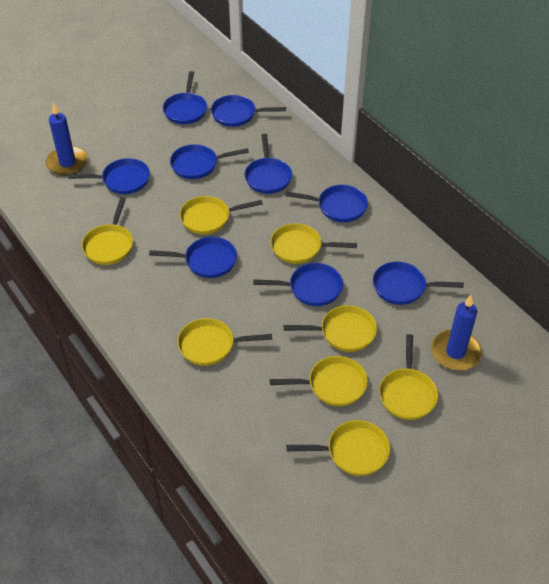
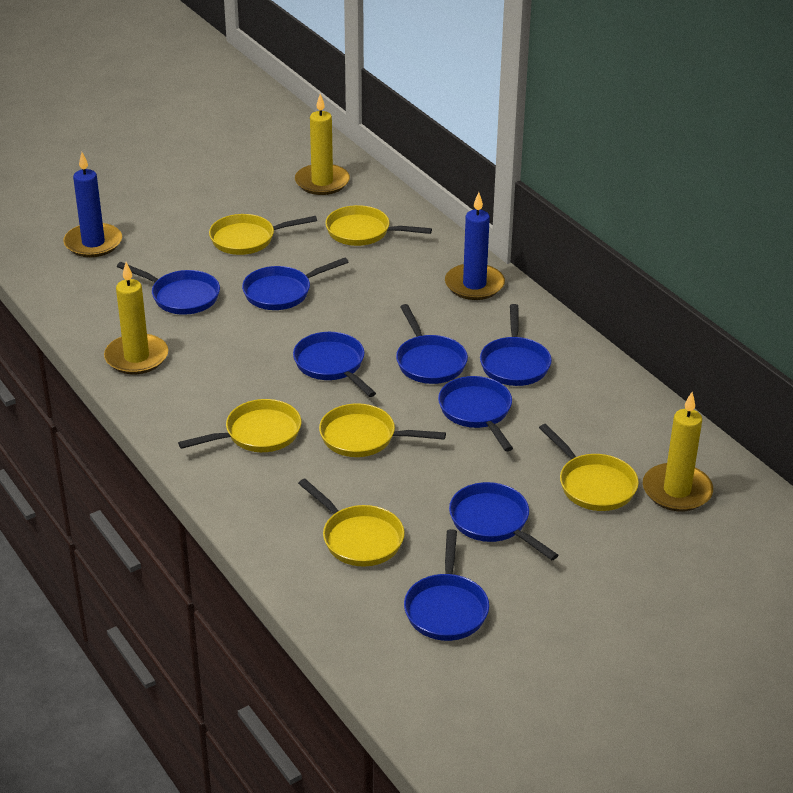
blue pan: [68,158,150,194] [149,237,237,278] [163,71,207,124] [170,144,249,179] [211,95,286,127] [245,134,292,194] [253,263,343,306] [285,185,368,222] [373,262,464,305] = 9 -> [117,262,220,315] [242,258,349,310] [293,332,376,397] [396,304,468,384] [404,529,489,641] [438,376,513,452] [449,482,558,560] [480,304,552,386] = 8
yellow candle: none = 0 -> [104,262,168,374] [295,94,350,195] [643,392,713,512] = 3
yellow pan: [81,197,133,265] [177,318,272,366] [179,196,263,234] [270,223,357,264] [270,356,368,406] [284,305,377,352] [286,420,390,476] [379,334,438,420] = 8 -> [178,399,301,452] [209,214,317,255] [298,478,404,567] [319,403,446,457] [325,205,432,246] [539,424,639,511] = 6

